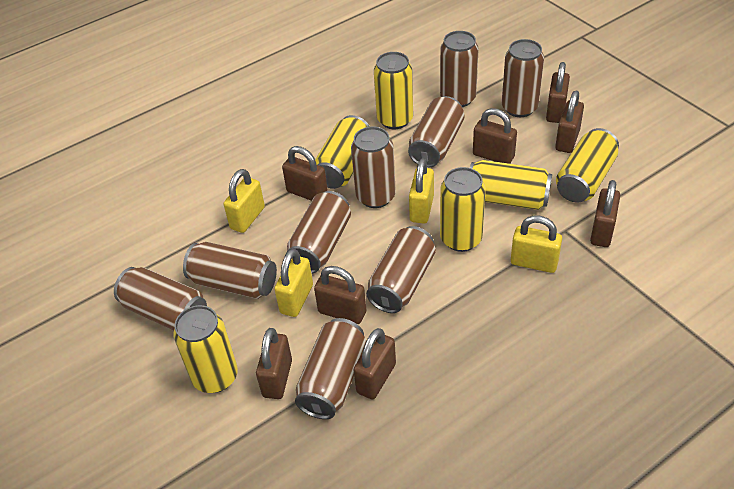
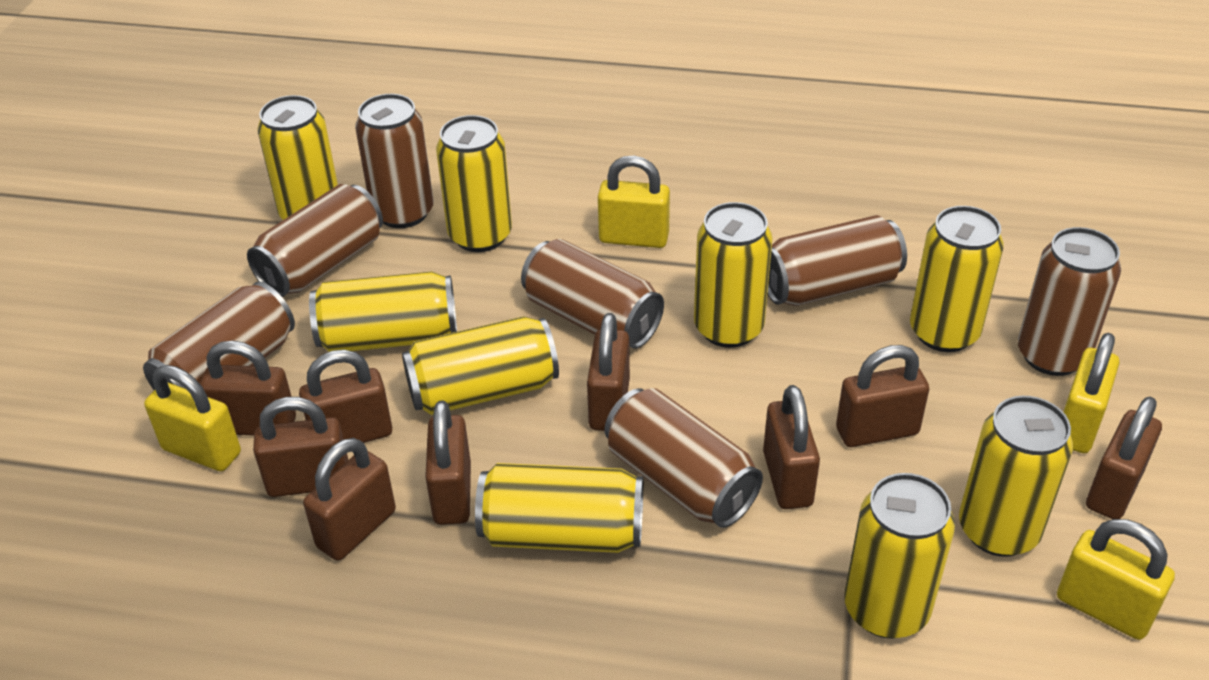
brown can: [114,267,207,330] [183,242,277,299] [286,191,351,273] [295,318,366,419] [351,127,396,208] [366,226,436,313] [408,96,465,168] [440,31,479,107] [502,39,544,117] = 9 -> [143,282,295,390] [247,184,383,297] [355,94,434,228] [521,239,664,349] [604,388,763,528] [767,215,907,306] [1018,227,1121,376] = 7
brown padlock: [256,328,292,399] [282,146,328,201] [314,266,366,324] [353,328,396,400] [473,108,517,164] [546,62,570,123] [555,90,584,153] [590,180,620,247] = 8 -> [200,340,296,436] [253,397,348,497] [299,349,392,443] [303,438,396,561] [425,400,471,525] [587,313,630,431] [763,385,820,509] [836,345,929,447] [1086,397,1162,519] = 9
yellow can: [173,305,238,393] [315,115,370,189] [374,52,413,129] [440,167,486,252] [470,160,552,210] [556,128,619,202] = 6 -> [257,95,338,220] [309,271,457,352] [402,316,559,415] [436,115,512,252] [475,463,643,553] [694,202,772,348] [844,473,955,639] [910,206,1004,352] [959,396,1073,557] = 9

